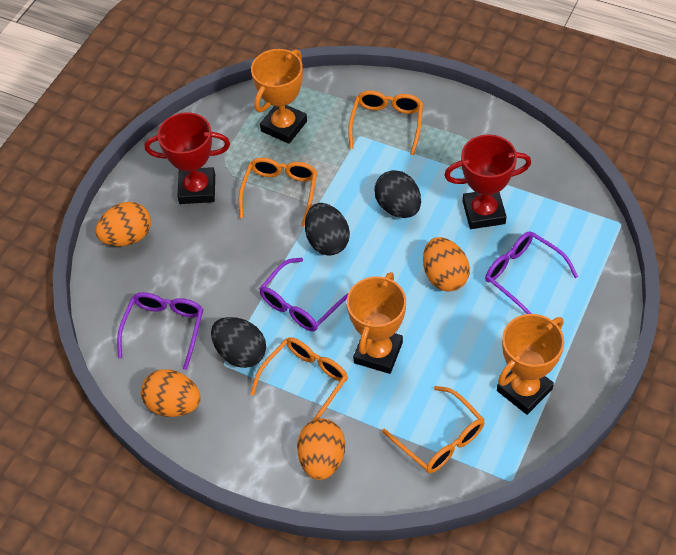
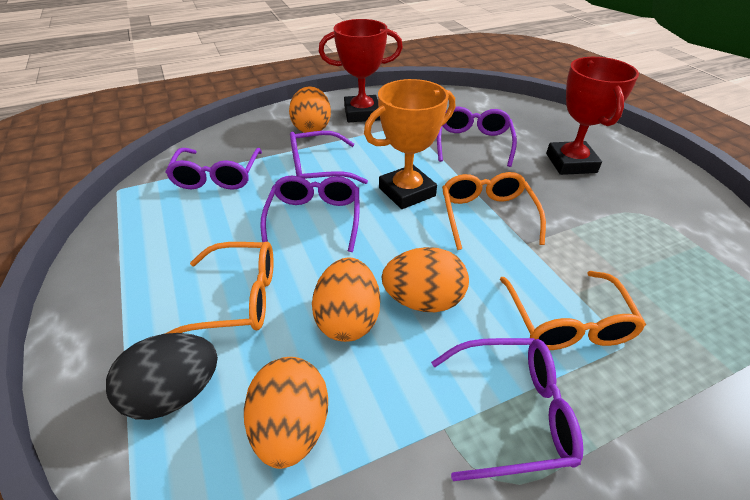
black egg: [211,317,266,368] [305,203,350,256] [374,170,421,218] = 3 -> [106,333,218,420] = 1
orange glasses: [239,158,317,226] [250,337,348,421] [348,91,423,155] [382,386,485,473] = 4 -> [165,242,274,334] [442,172,546,250] [500,271,646,350] = 3
orange trophy: [251,49,307,144] [347,272,406,374] [497,314,564,415] = 3 -> [364,79,455,209] = 1
purple glasses: [117,292,203,370] [259,258,348,332] [485,231,578,314] = 3 -> [165,148,262,190] [260,176,359,252] [290,131,368,184] [431,338,583,481] [437,107,517,167] = 5

